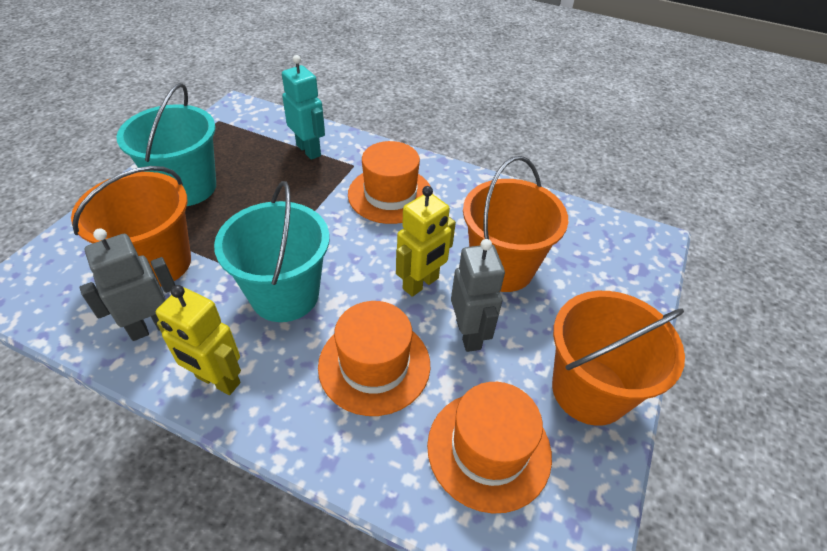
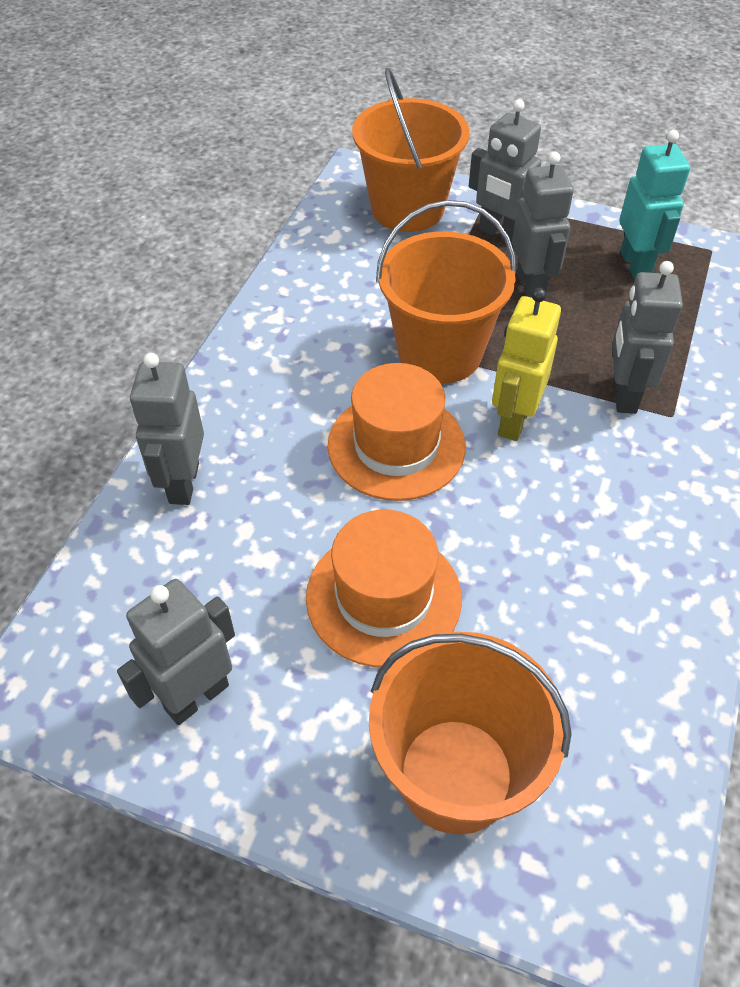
grey robot: [80,229,175,341] [451,239,505,352] = 2 -> [117,579,235,725] [130,353,204,505] [469,99,542,244] [512,152,574,301] [612,261,683,414] = 5
orange hat: [318,301,430,416] [348,141,433,224] [427,382,552,513] = 3 -> [306,510,462,667] [327,363,466,501] = 2
turquoise bucket: [117,83,216,206] [214,181,330,322] = 2 -> none = 0
yellow robot: [156,285,241,395] [396,186,456,297] = 2 -> [492,288,561,441] = 1

